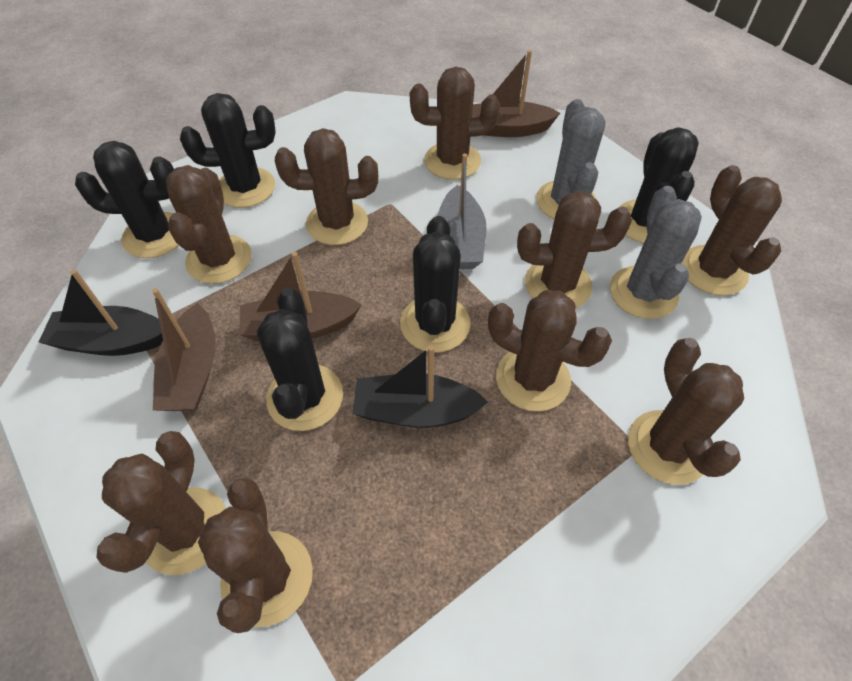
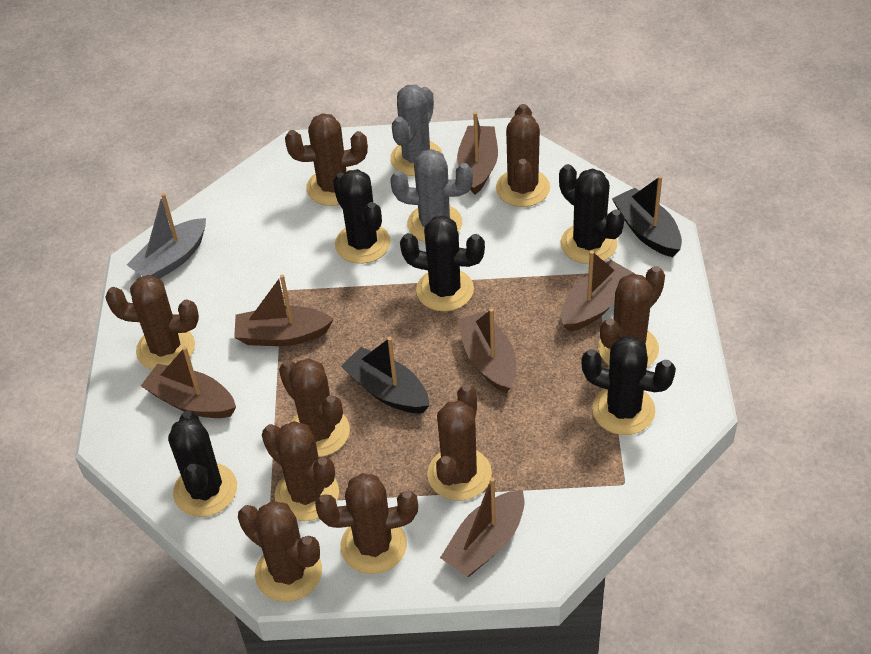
brown boat: [152,288,216,411] [239,252,362,342] [472,50,560,137] = 3 -> [141,346,236,418] [234,274,334,346] [440,477,525,577] [457,112,498,195] [457,308,516,394] [561,251,635,332] = 6

